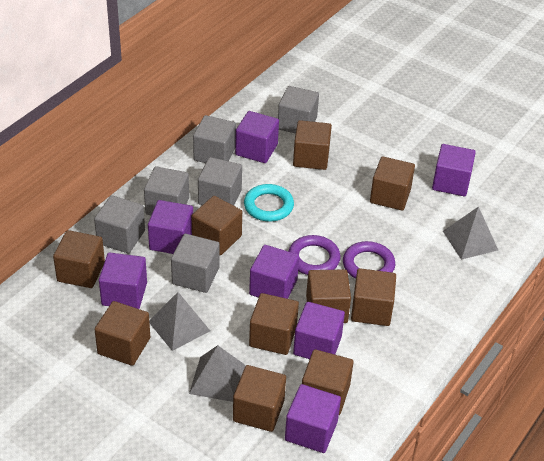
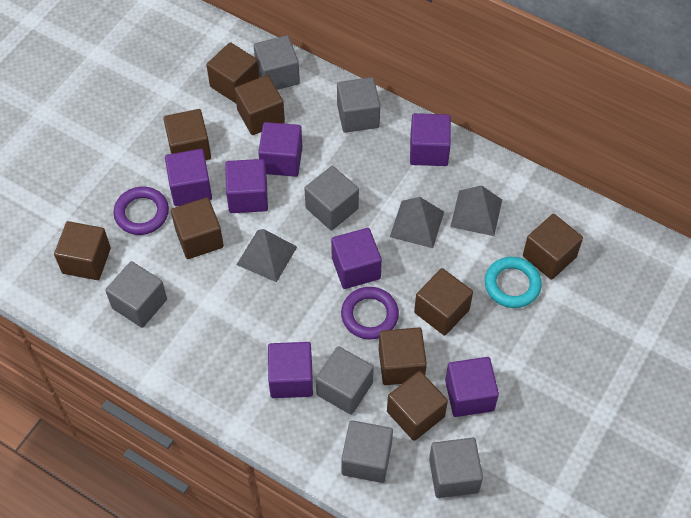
brown cube: [53,230,105,288] [94,301,150,366] [192,196,242,256] [233,365,286,432] [249,293,299,355] [293,120,332,170] [302,349,354,415] [306,269,351,323] [351,268,396,326] [370,156,415,211] = 10 -> [54,221,111,280] [163,109,211,160] [171,197,224,259] [207,42,259,103] [235,75,285,135] [379,327,427,385] [387,371,448,441] [414,268,473,336] [523,214,583,280] = 9
grey cube: [94,195,145,253] [144,166,189,215] [171,234,220,293] [193,115,236,163] [198,157,242,206] [278,86,319,134] = 6 -> [105,261,167,328] [254,35,300,90] [304,166,359,231] [316,346,374,415] [337,77,380,133] [341,420,393,483] [429,438,483,498] = 7

